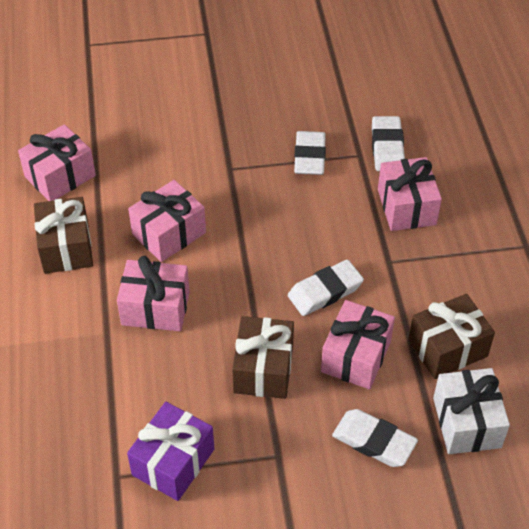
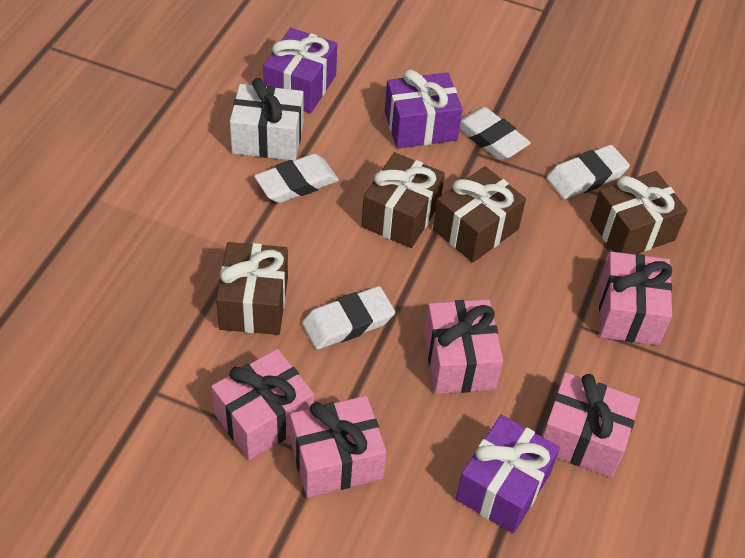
brown gift: [34,197,93,274] [232,316,294,399] [408,294,495,379] = 3 -> [216,242,288,335] [361,152,445,248] [433,166,526,263] [590,171,688,255] = 4
purple gift: [127,402,214,501] = 1 -> [263,28,337,113] [385,69,463,149] [456,415,560,533] = 3

